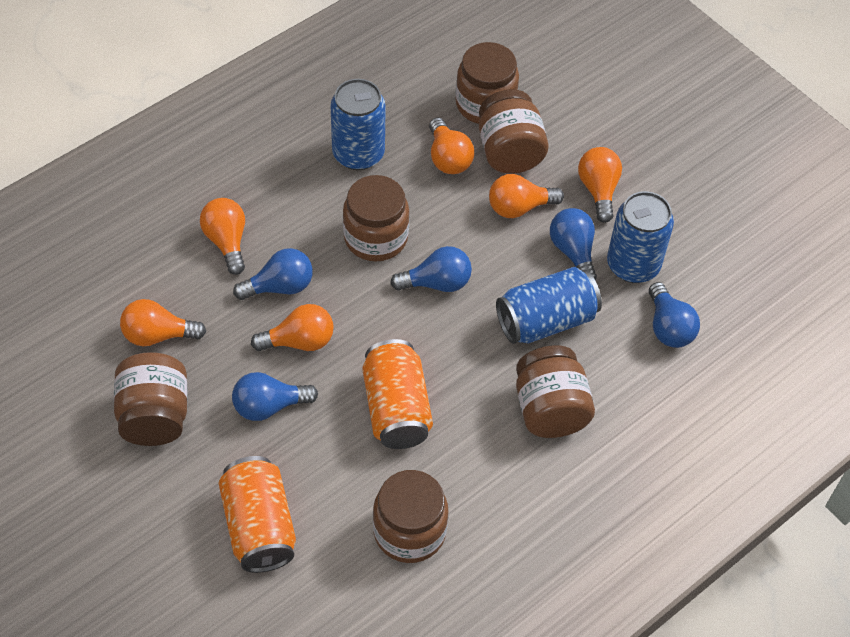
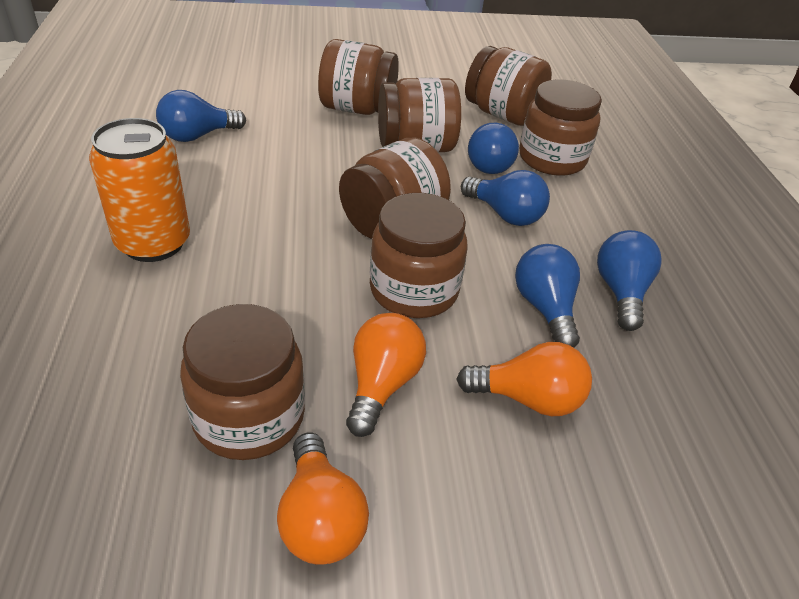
blue can: [330,79,386,170] [496,267,602,344] [607,191,674,283] = 3 -> none = 0
brown jar: [114,352,187,446] [343,175,409,261] [373,470,448,563] [455,42,519,124] [479,89,549,174] [516,345,595,438] = 6 -> [180,304,305,460] [318,39,399,115] [339,138,451,239] [370,193,468,318] [378,78,461,152] [465,46,552,126] [519,79,602,176] = 7
orange can: [219,456,296,573] [363,339,433,449] = 2 -> [89,118,190,262] = 1
orange light bulb: [120,299,206,346] [200,198,245,275] [251,304,334,351] [429,118,474,174] [489,174,564,218] [578,147,622,223] = 6 -> [277,433,369,565] [346,313,426,437] [456,342,592,416] = 3

